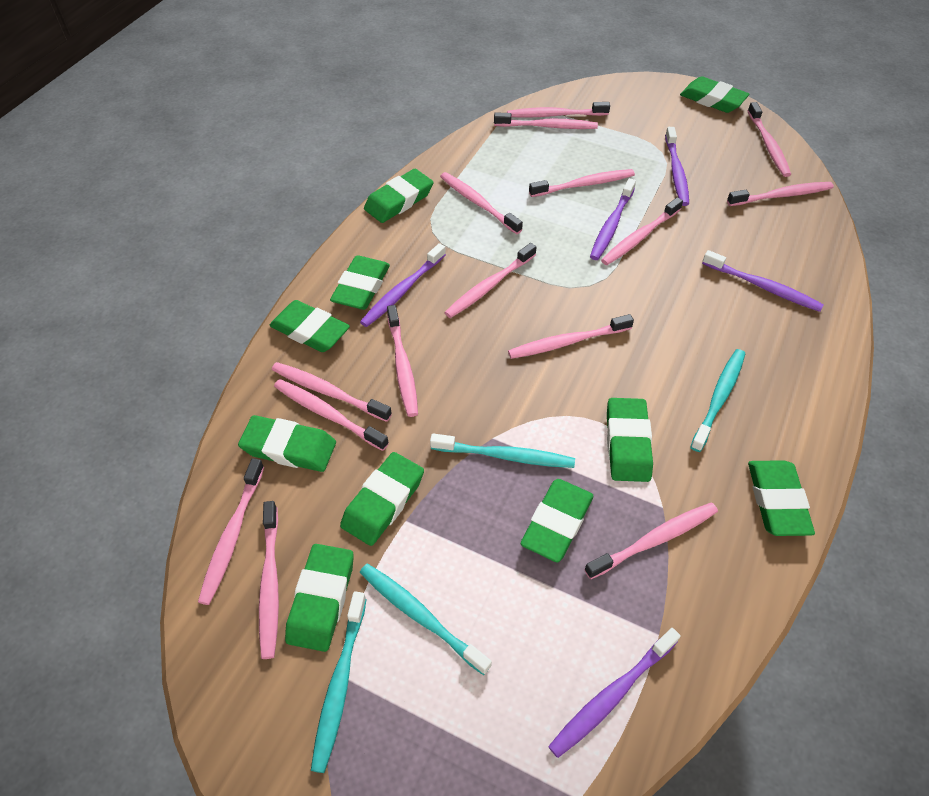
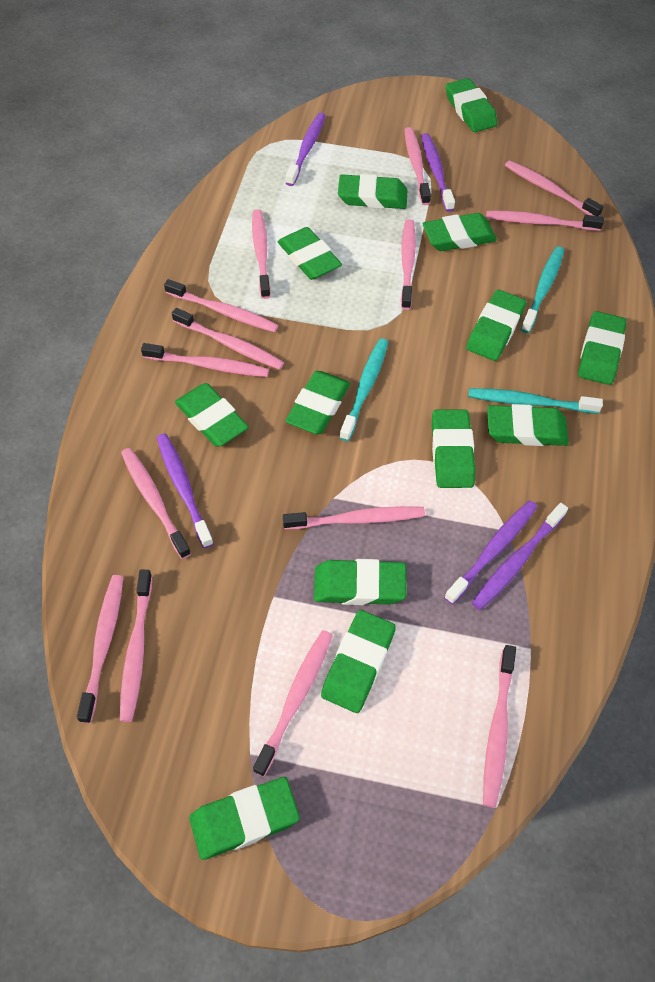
green eraser: [238,415,336,472] [270,300,350,352] [285,544,354,652] [330,256,390,310] [340,452,424,546] [364,169,433,223] [521,479,593,562] [607,398,653,482] [680,76,749,113] [748,460,815,536] = 10 -> [175,383,249,447] [189,777,300,860] [278,227,342,280] [285,371,350,434] [314,559,407,605] [321,610,396,713] [338,174,407,209] [422,213,497,251] [432,409,476,488] [446,78,497,132] [466,290,526,361] [487,404,569,446] [578,311,626,385] = 13
pink toothbrush: [198,458,264,605] [259,501,279,659] [272,362,392,422] [274,379,389,451] [387,305,418,417] [440,172,523,234] [444,243,537,318] [494,112,598,129] [507,102,610,118] [508,314,634,359] [529,169,635,197] [584,503,718,579] [601,197,683,265] [727,182,834,206] [748,102,791,177] = 15 -> [77,575,123,723] [120,570,152,722] [121,448,191,559] [141,343,269,377] [164,279,278,332] [172,308,284,370] [252,209,271,299] [253,630,333,777] [283,506,425,529] [401,219,416,310] [404,127,431,205] [483,645,516,808] [486,211,604,231] [505,160,603,216] = 14
turquoise toothbrush: [311,591,367,773] [360,564,492,675] [430,434,575,468] [690,349,745,452] = 4 -> [339,338,388,441] [468,388,603,414] [521,246,564,333] = 3

